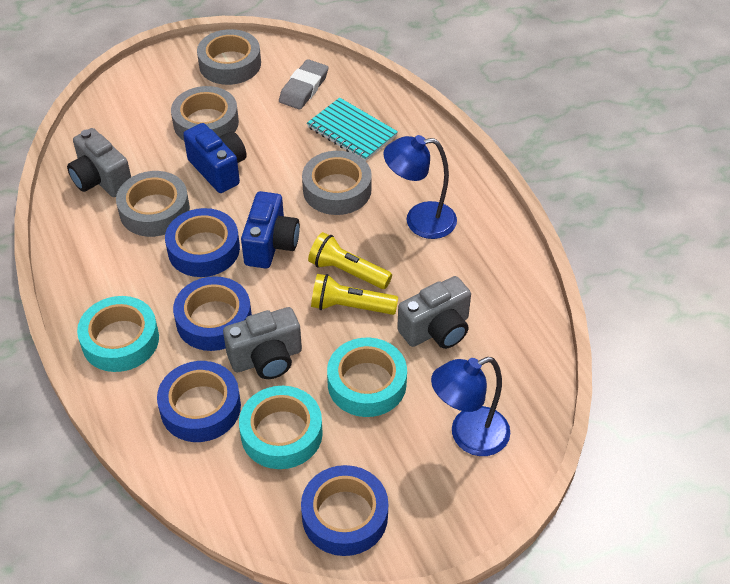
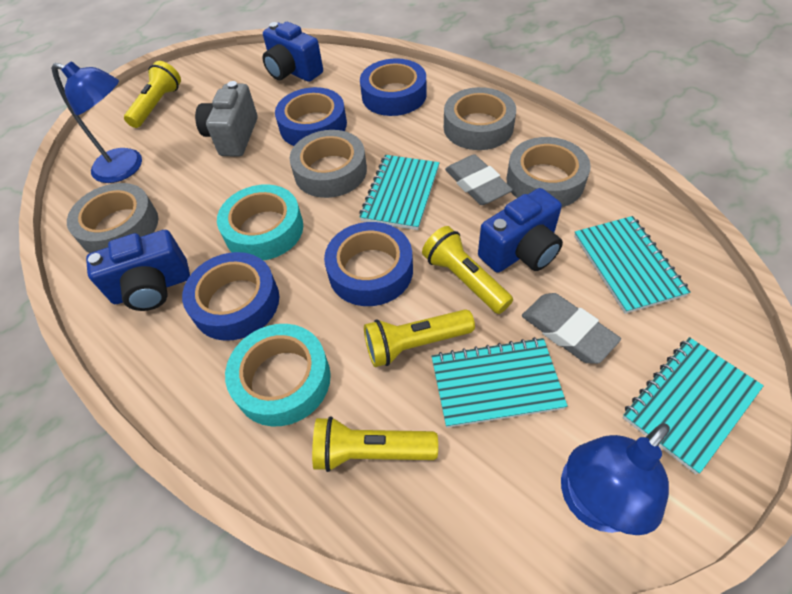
blue camera: [183,123,247,193] [241,191,300,268] = 2 -> [86,230,190,311] [263,22,323,82] [478,188,563,273] = 3
grey camera: [67,128,131,197] [223,307,302,379] [397,276,471,349] = 3 -> [195,81,258,157] = 1
grey eraser: [279,59,328,110] = 1 -> [445,154,513,205] [522,293,621,364] = 2
turquoise notebook: [307,98,398,161] = 1 -> [359,155,439,230] [432,337,568,428] [574,216,690,314] [622,337,764,474] = 4
turquoise tape: [77,296,159,372] [239,386,323,469] [327,338,407,417] = 3 -> [217,184,303,260] [225,324,331,426] = 2
yellow flashlight: [308,232,392,289] [311,274,398,315] = 2 -> [124,61,181,128] [312,416,438,472] [364,309,475,367] [422,226,513,314] = 4

